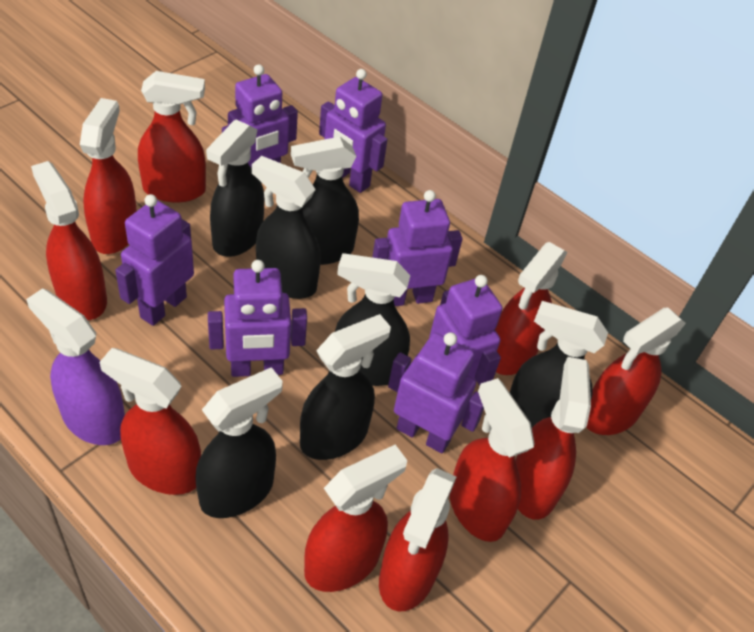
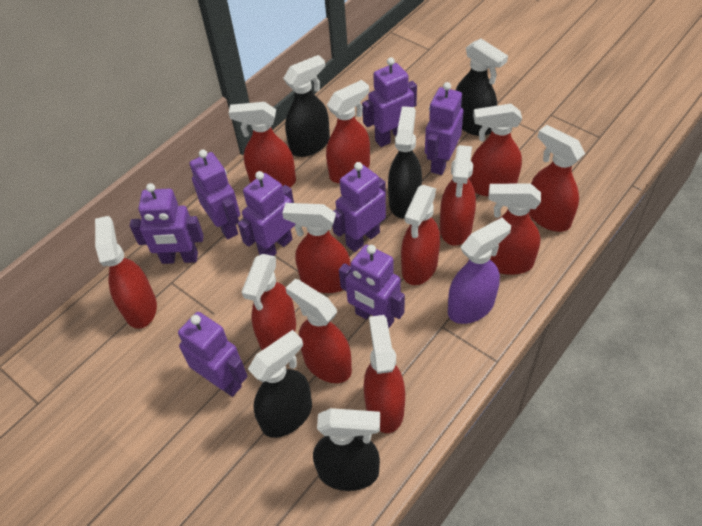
black spray bottle: [196,367,283,518] [206,119,264,257] [252,156,321,299] [291,137,359,265] [300,314,391,460] [335,253,410,386] [510,301,608,427] = 7 -> [248,330,312,438] [283,55,330,157] [313,408,380,491] [388,106,422,218] [456,39,508,136] = 5
purple robot: [115,194,194,326] [208,260,307,377] [222,64,298,169] [319,69,387,193] [372,190,463,306] [388,332,484,453] [429,275,502,386] = 7 -> [130,183,204,264] [178,312,248,397] [190,150,240,240] [238,171,296,256] [333,162,386,252] [339,245,405,328] [362,57,417,147] [425,82,464,175] = 8
red spray bottle: [31,161,107,320] [80,98,137,254] [100,348,201,495] [138,71,206,202] [304,445,407,592] [379,468,456,611] [450,378,535,542] [495,242,567,375] [515,357,591,520] [586,307,686,435] = 10 -> [95,216,157,329] [229,102,296,187] [242,254,296,350] [282,203,351,293] [286,279,352,383] [326,80,370,183] [364,315,405,433] [401,185,440,285] [440,145,476,246] [469,104,522,196] [488,184,541,275] [529,125,585,232] = 12

